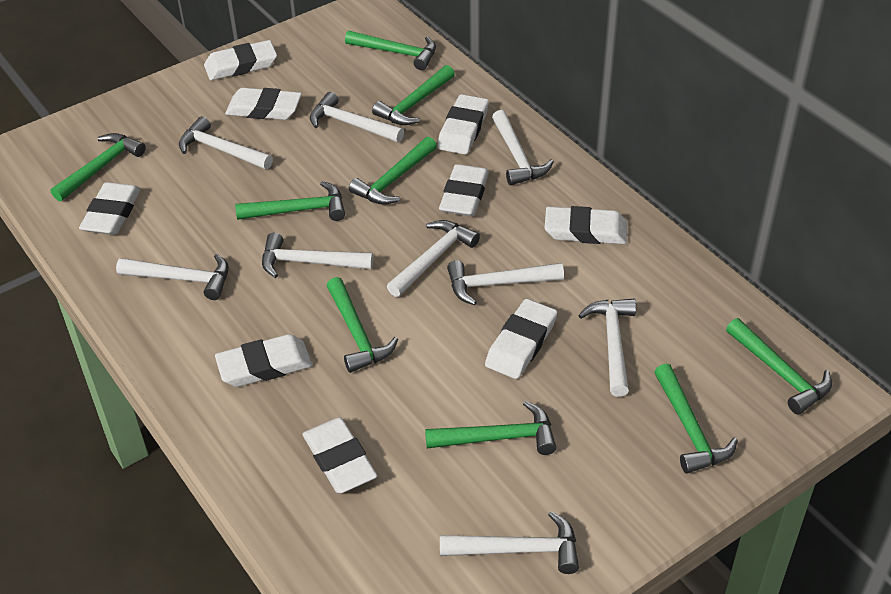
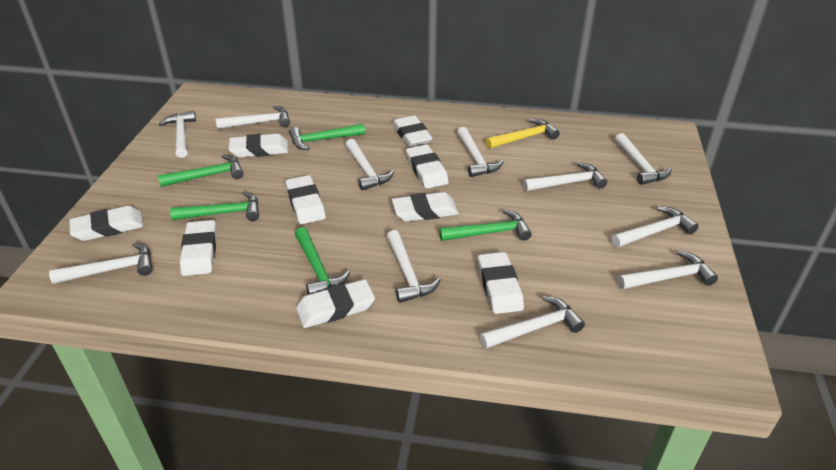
green hammer: [51,133,146,201] [235,181,345,221] [327,277,398,373] [345,30,436,70] [349,137,437,205] [372,65,455,125] [425,401,556,455] [654,364,738,474] [726,318,832,414] = 9 -> [158,155,243,187] [170,191,259,221] [289,124,365,150] [295,227,350,295] [439,209,532,241] = 5
white hammer: [116,254,229,300] [179,116,273,169] [262,233,373,278] [310,92,404,142] [387,220,480,297] [440,511,579,574] [447,260,564,305] [492,110,554,185] [578,299,636,397] = 9 -> [49,243,153,284] [159,111,196,158] [216,106,290,129] [345,139,394,191] [387,230,441,303] [457,127,504,177] [480,296,585,349] [523,162,607,191] [611,206,698,247] [615,133,671,185] [617,251,718,289] = 11
yellow hammer: none = 0 -> [486,119,560,149] = 1

